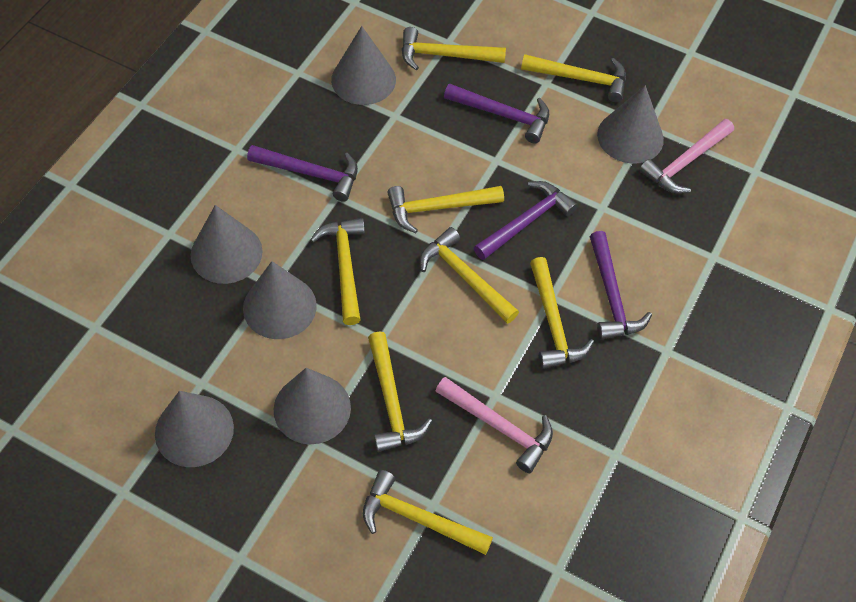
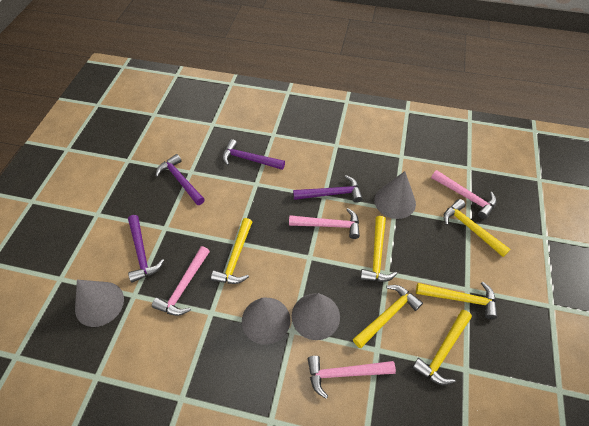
grey cone: [155,391,234,467] [190,205,263,284] [243,261,317,339] [274,368,351,444] [331,26,396,105] [597,85,664,164] = 6 -> [75,280,124,327] [242,298,290,345] [292,293,340,340] [374,171,416,219] = 4
pink hammer: [436,377,553,473] [639,119,734,193] = 2 -> [152,246,210,316] [289,208,360,239] [307,356,396,399] [431,170,497,219] = 4
yellow hammer: [310,218,365,325] [363,470,493,555] [368,331,432,452] [387,186,504,233] [402,27,506,70] [420,227,519,324] [521,54,626,102] [530,257,594,369] = 8 -> [211,218,252,284] [353,285,423,348] [360,216,397,282] [412,310,472,385] [416,282,497,319] [443,199,511,257] = 6

